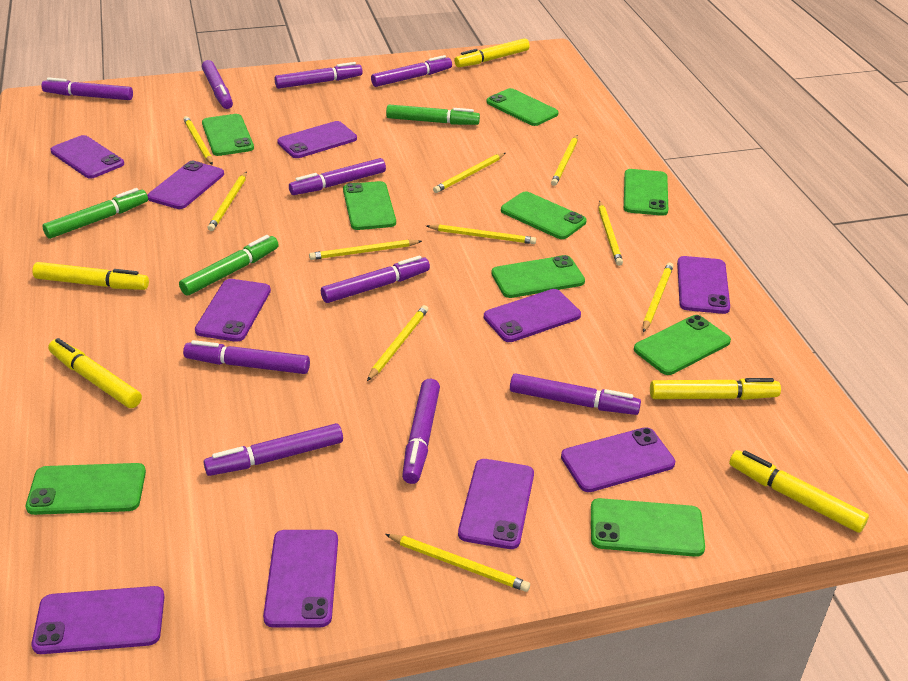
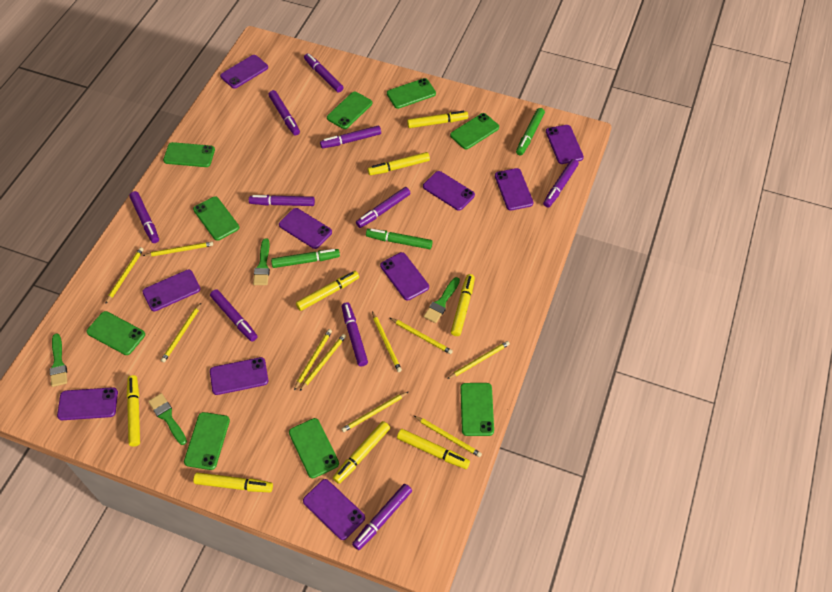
green brush: none = 0 -> [50,334,67,387] [148,393,187,445] [253,238,270,285] [424,277,460,323] = 4
yellow marker: [32,262,149,290] [48,338,142,408] [454,38,530,67] [650,378,781,400] [729,450,869,533] = 5 -> [127,375,140,447] [193,473,273,492] [296,271,359,311] [333,421,390,484] [368,152,430,175] [397,429,470,469] [407,111,468,128] [451,274,475,336] = 8

